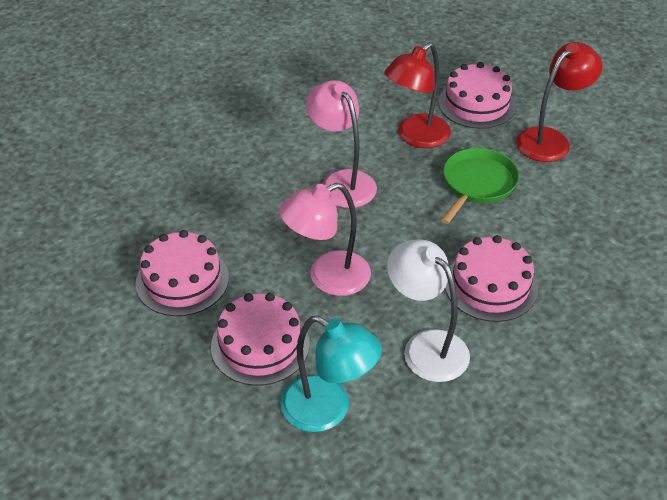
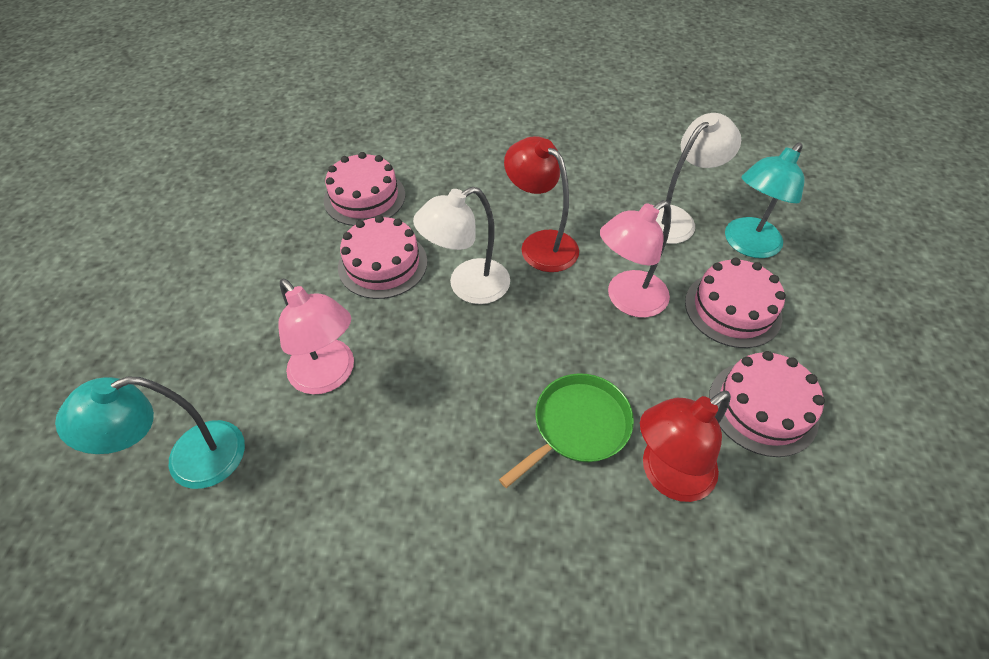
turquoise lamp: [281,316,382,432] = 1 -> [55,377,245,489] [725,142,804,258] = 2
white lamp: [387,240,470,382] = 1 -> [413,187,510,304] [653,113,741,244] = 2

